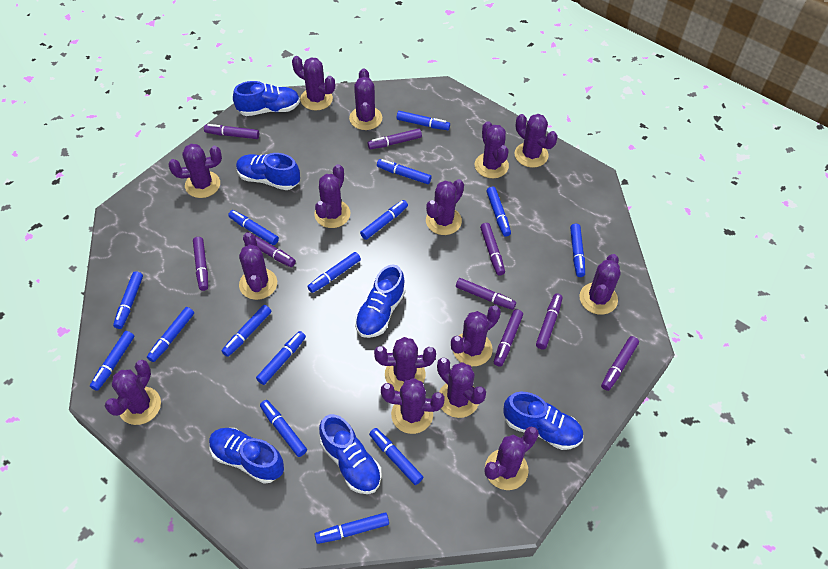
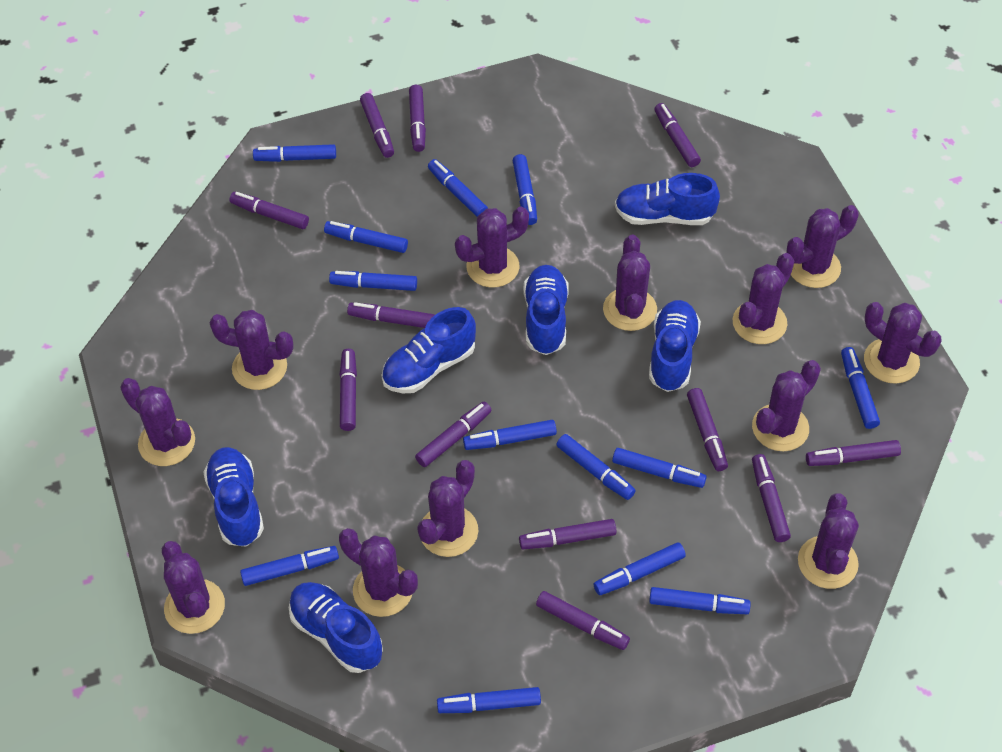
blue marker: [90,331,134,391] [113,271,143,329] [147,307,194,362] [222,305,271,357] [228,210,279,245] [256,331,306,385] [260,400,307,457] [307,252,361,293] [315,513,389,544] [360,200,408,240] [369,428,423,485] [377,159,431,184] [396,111,450,130] [487,187,511,237] [570,224,585,277] = 15 -> [240,546,339,586] [253,144,336,162] [324,221,408,253] [329,271,417,291] [428,159,488,217] [437,687,541,713] [463,420,557,450] [512,154,537,225] [556,434,636,500] [594,542,686,595] [612,448,707,488] [649,587,751,614] [841,347,880,429] = 13
purple cactus: [105,360,161,425] [168,144,222,198] [239,233,277,300] [292,56,335,111] [314,164,350,228] [349,69,382,130] [374,337,436,392] [381,378,445,434] [426,179,464,235] [437,358,486,418] [451,305,501,366] [475,121,509,178] [485,426,539,490] [514,114,558,168] [579,254,621,315] = 15 -> [120,378,195,466] [162,541,225,634] [210,310,294,390] [339,528,418,617] [417,460,478,557] [455,207,529,288] [603,235,657,331] [733,253,794,344] [752,360,821,451] [787,205,858,288] [798,493,859,589] [864,302,941,384] = 12
purple marker: [193,237,208,291] [204,124,259,139] [243,232,296,267] [367,129,422,149] [456,278,516,310] [480,223,505,276] [494,309,523,367] [536,293,563,350] [601,336,639,391] = 9 -> [229,192,309,229] [339,349,357,431] [347,302,435,328] [360,93,394,158] [409,85,426,152] [415,402,491,467] [519,519,616,549] [536,591,630,650] [654,103,701,167] [687,388,728,471] [752,454,791,542] [806,440,901,466] = 12

